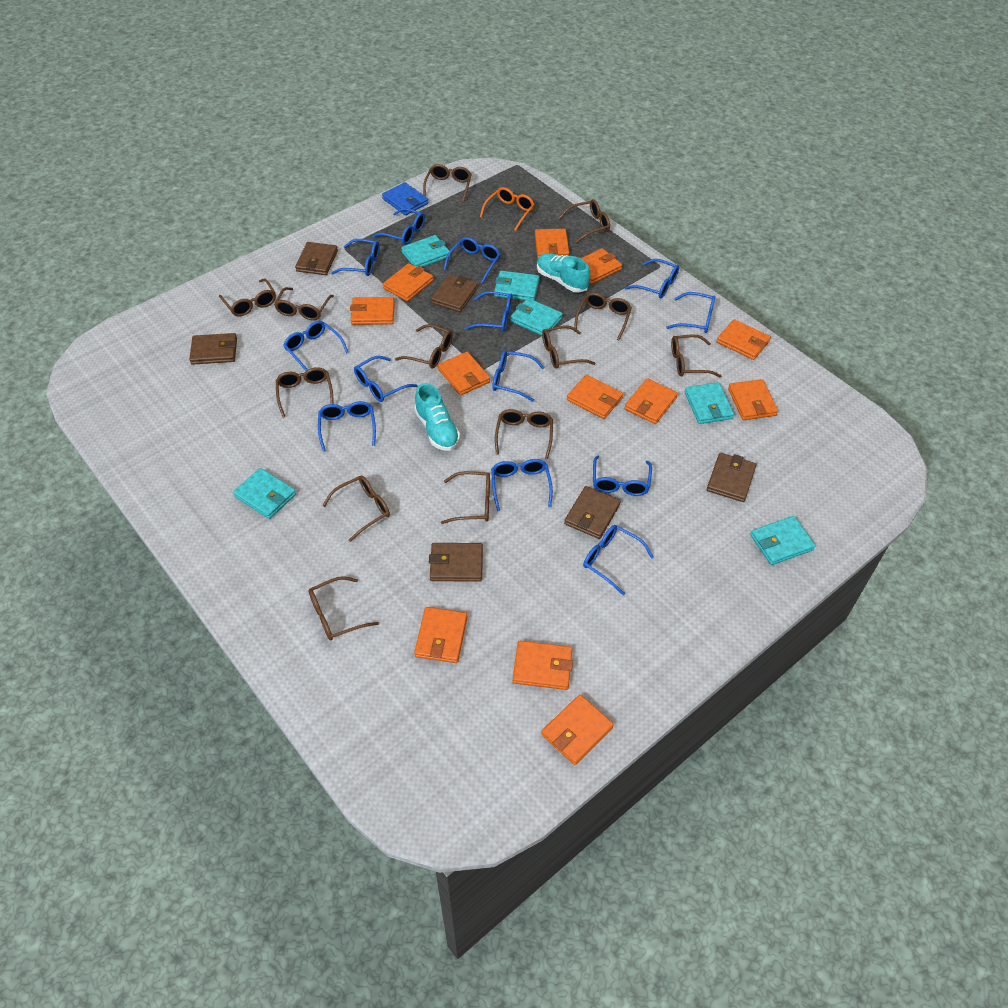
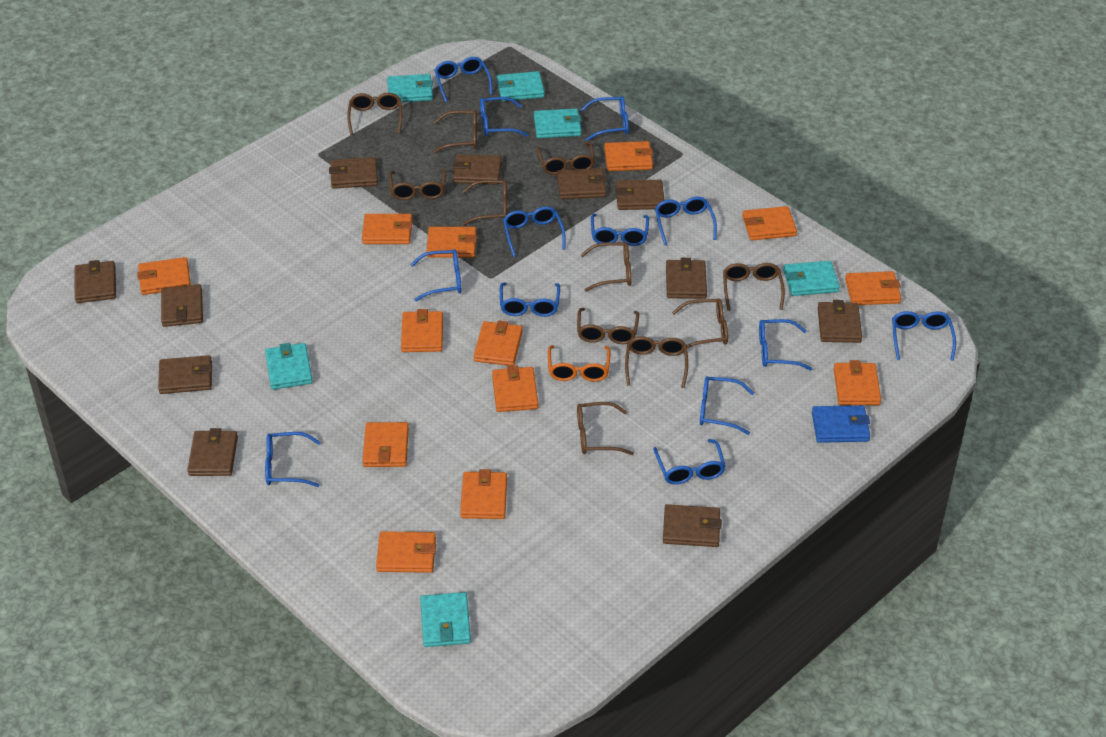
brown glasses: [219,278,276,316] [274,287,334,320] [276,367,333,418] [309,576,379,640] [322,475,390,542] [395,324,453,368] [423,164,472,203] [441,471,490,524] [495,409,553,459] [542,325,595,369] [559,199,610,243] [574,292,632,340] [671,334,721,378] = 13 -> [347,93,402,135] [389,169,446,200] [433,110,477,153] [462,180,507,226] [537,142,595,175] [577,308,639,344] [577,402,634,455] [581,242,632,292] [625,336,688,388] [672,298,728,348] [723,263,785,311] = 11
brown wallet: [189,333,237,365] [295,242,338,275] [429,543,483,582] [431,274,478,312] [564,486,621,539] [707,453,756,502] = 6 -> [75,260,116,303] [158,355,212,394] [161,284,203,327] [187,428,238,476] [329,157,378,189] [452,154,502,185] [557,168,606,199] [615,180,664,210] [663,504,722,547] [666,258,707,299] [818,300,862,343] = 11
orange wallet: [350,297,395,325] [383,263,433,302] [414,607,467,663] [438,352,490,396] [513,641,573,690] [535,229,569,258] [541,694,614,765] [567,375,623,419] [580,248,622,284] [624,378,678,424] [717,319,771,360] [728,379,778,420] = 12 -> [137,257,191,295] [362,214,412,244] [363,422,409,467] [376,531,436,573] [401,309,443,352] [427,227,477,258] [460,469,507,519] [474,320,523,366] [492,365,538,412] [604,141,653,171] [742,206,797,240] [834,360,881,405] [845,271,901,305] = 13
turquoise shoe: [414,383,460,451] [537,253,590,293] = 2 -> none = 0

